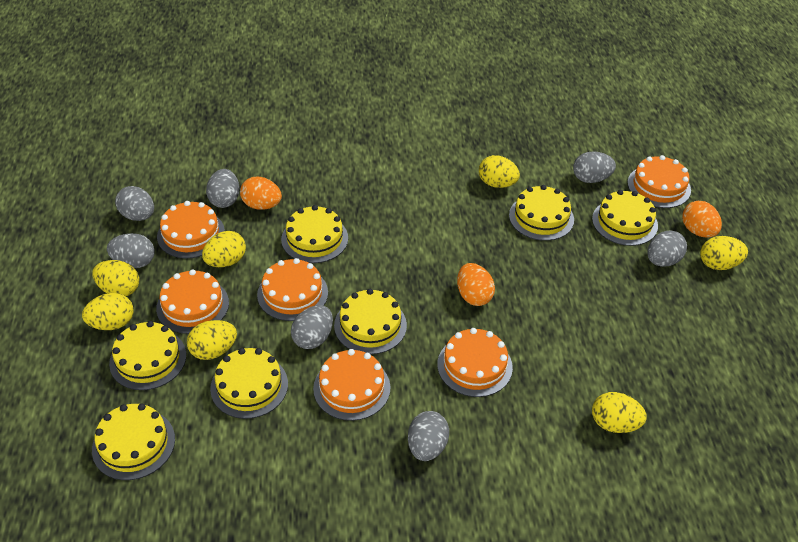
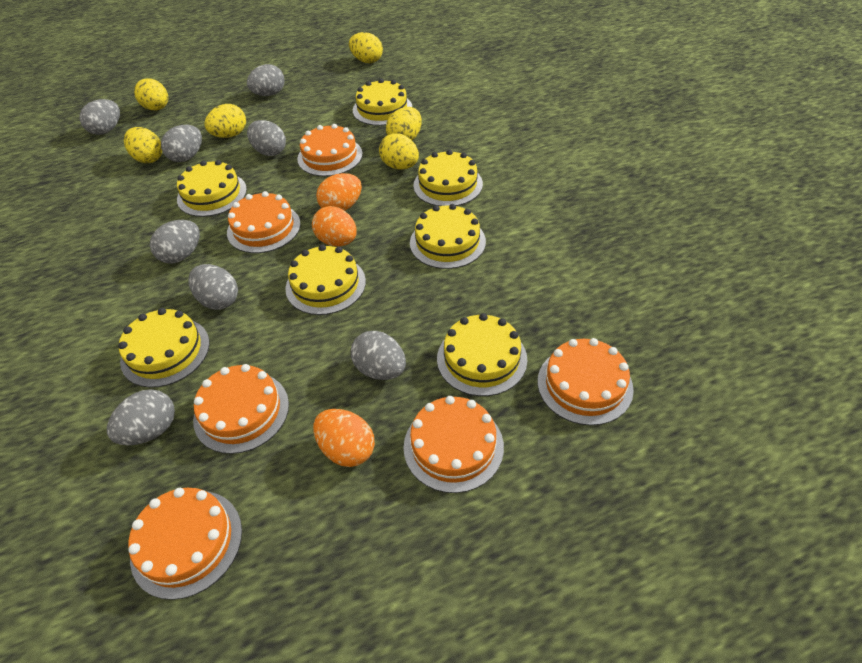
grey egg: [107,233,155,268] [115,186,154,221] [206,169,240,208] [291,305,333,349] [408,411,449,461] [573,151,616,183] [647,230,687,267] = 7 -> [79,99,120,135] [107,389,175,445] [150,220,200,264] [161,125,202,162] [188,264,238,310] [247,64,285,96] [247,120,286,156] [351,331,406,380] = 8
yellow egg: [82,293,134,330] [92,260,139,296] [187,320,237,360] [202,231,246,267] [479,155,520,188] [592,392,647,433] [700,236,748,270] = 7 -> [124,127,162,163] [134,78,168,110] [205,104,246,138] [349,32,383,63] [379,133,419,170] [386,107,422,141] = 6

